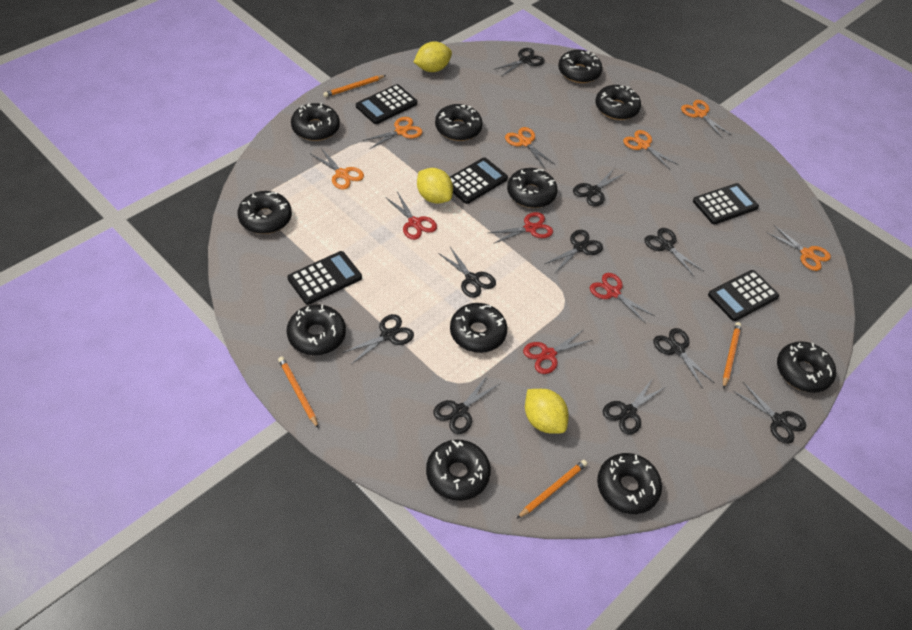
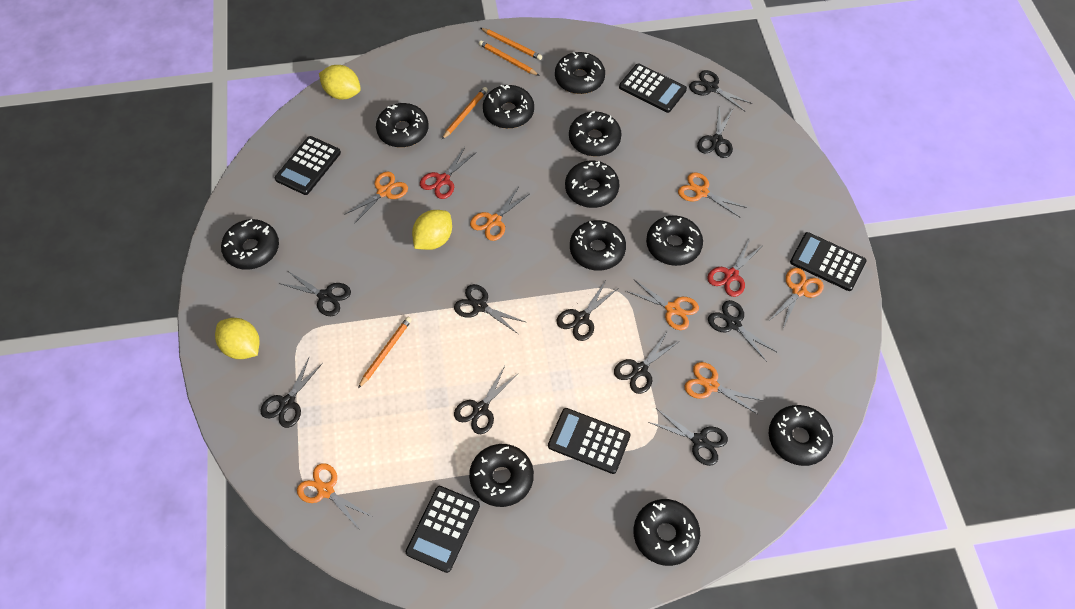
orange scissors: [311,147,364,189] [362,117,422,149] [505,127,554,168] [623,130,678,169] [681,100,731,138] [766,225,831,271] = 6 -> [297,463,371,530] [344,171,408,224] [470,188,529,241] [626,279,699,330] [678,172,747,217] [685,362,763,414] [770,268,824,328] = 7
red scissors: [385,192,437,240] [489,212,553,244] [523,330,593,374] [590,273,655,324] = 4 -> [420,147,477,199] [707,238,762,297] = 2

